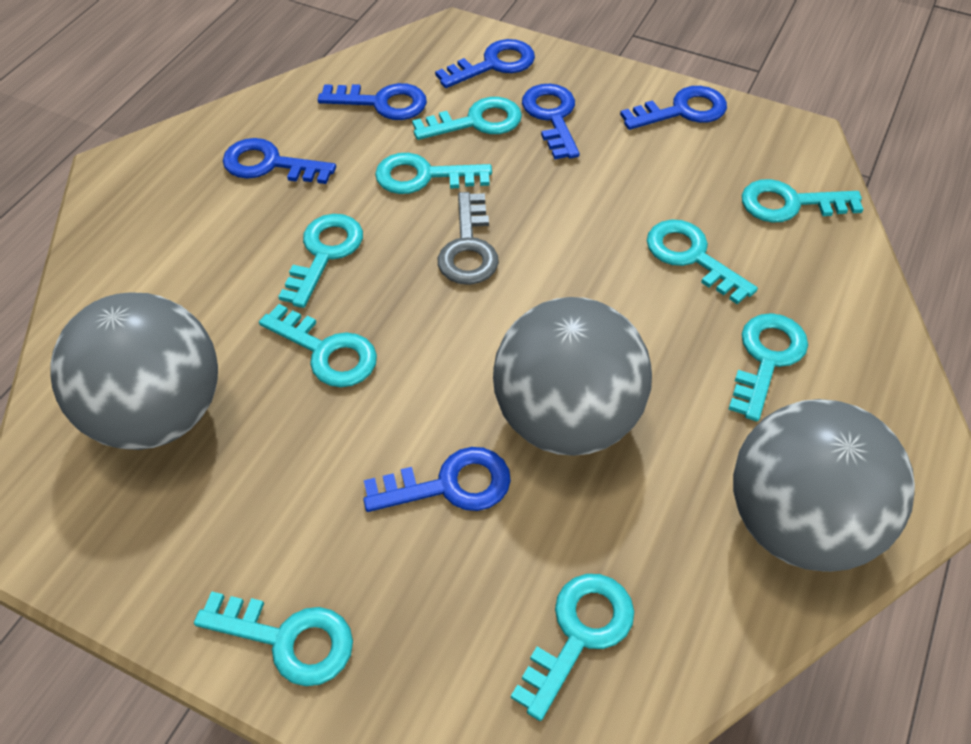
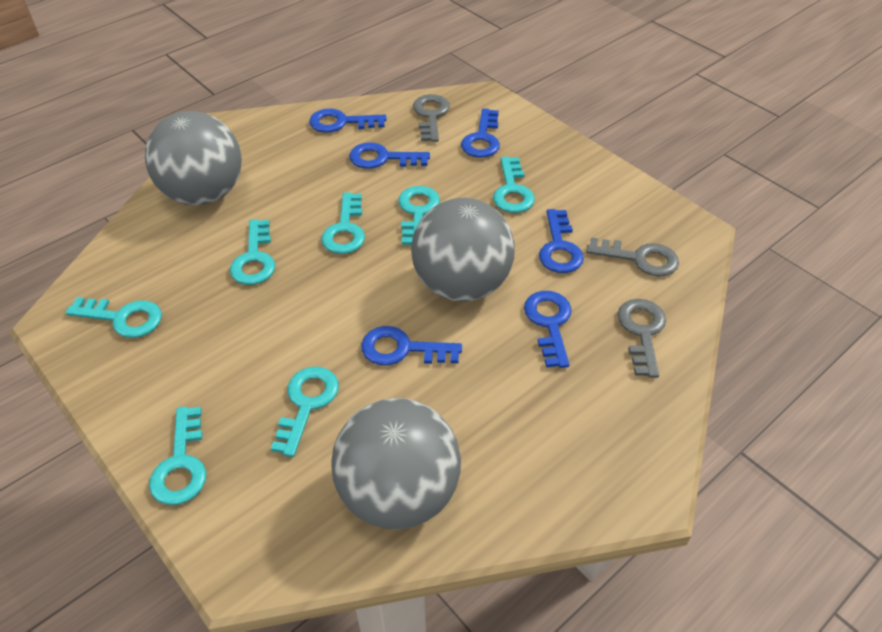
grey key: [438,192,499,285] = 1 -> [413,94,450,142] [586,237,679,277] [618,299,666,378] = 3
turquoise key: [194,591,353,686] [259,304,377,387] [278,214,363,308] [375,153,492,194] [412,97,522,140] [511,574,634,721] [647,219,758,305] [728,313,808,421] [742,179,863,223] = 9 -> [65,297,162,338] [149,407,206,505] [230,219,275,285] [271,367,339,457] [321,192,365,254] [398,186,440,245] [493,157,535,213] = 7

